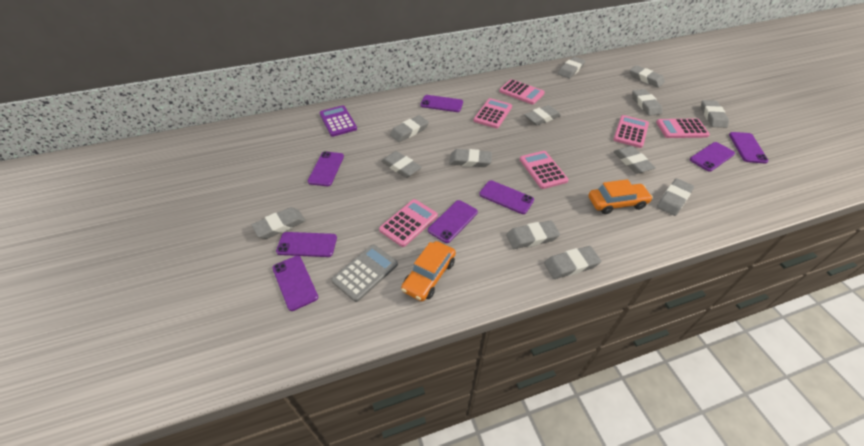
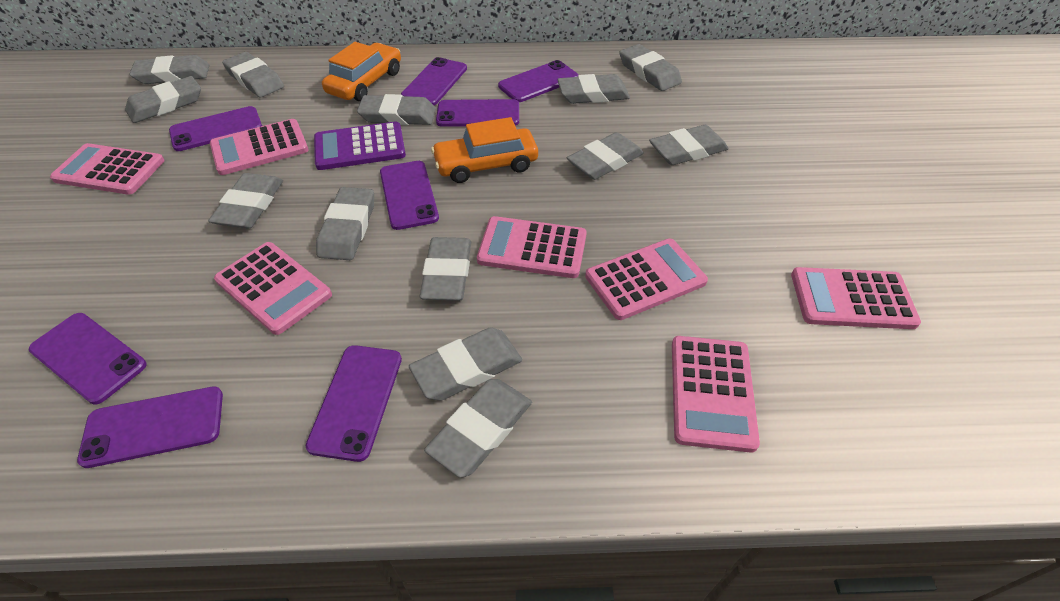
grey calculator: [331,244,398,302] = 1 -> none = 0
pink calculator: [379,199,438,247] [474,98,512,128] [499,79,545,105] [520,151,569,189] [613,115,649,148] [656,118,710,138] = 6 -> [50,143,165,195] [210,119,309,175] [214,242,332,335] [477,216,587,278] [585,238,708,320] [672,336,760,453] [791,267,921,329] = 7

